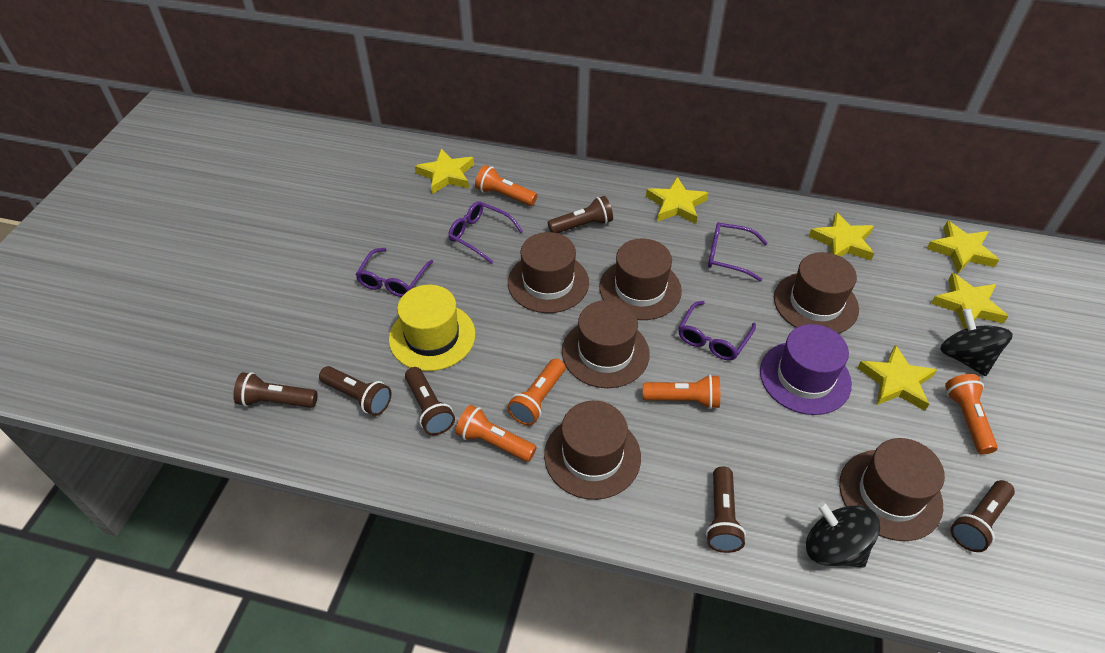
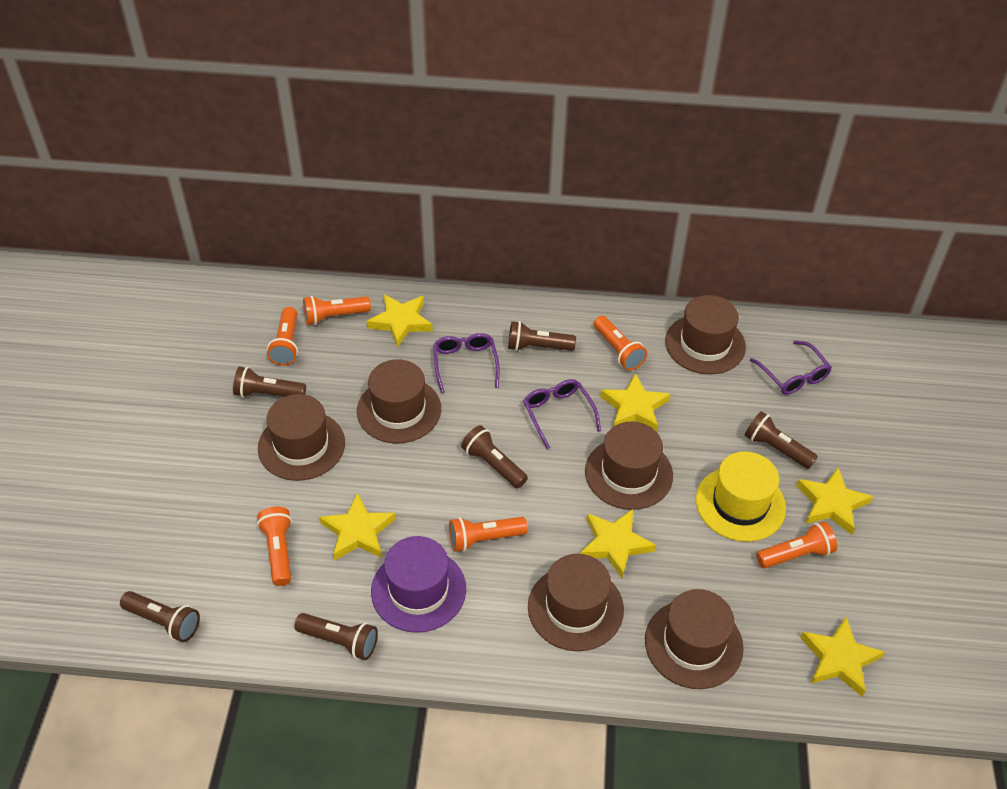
black spinning top: [806,502,880,568] [940,308,1013,376] = 2 -> none = 0
orange flashlight: [455,405,537,462] [475,165,537,206] [507,359,565,426] [643,374,720,409] [945,374,998,454] = 5 -> [257,507,292,586] [267,307,298,366] [303,296,371,325] [449,517,528,552] [594,316,647,370] [756,521,837,568] = 6
purple glasses: [355,248,433,297] [448,201,523,264] [679,301,756,360] [708,222,768,282] = 4 -> [433,333,500,393] [523,379,601,449] [750,341,832,395] = 3

